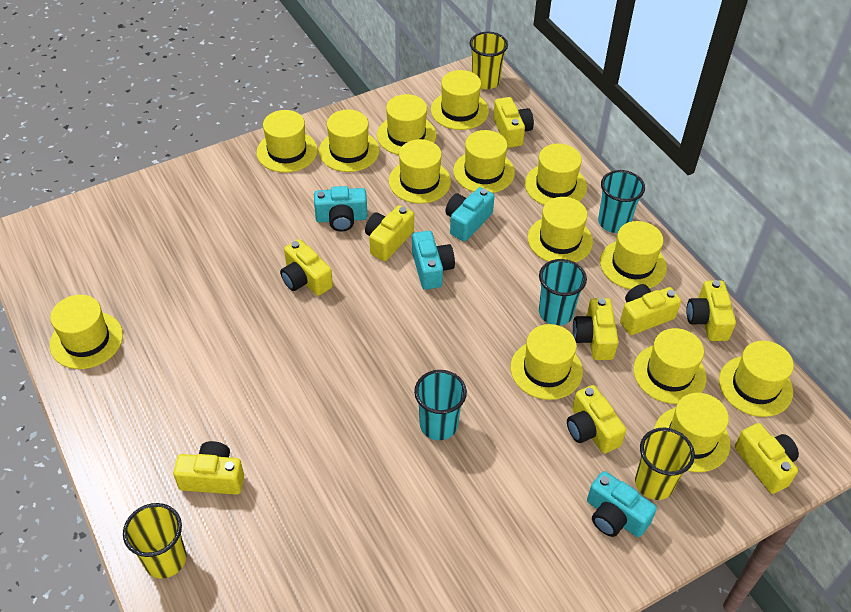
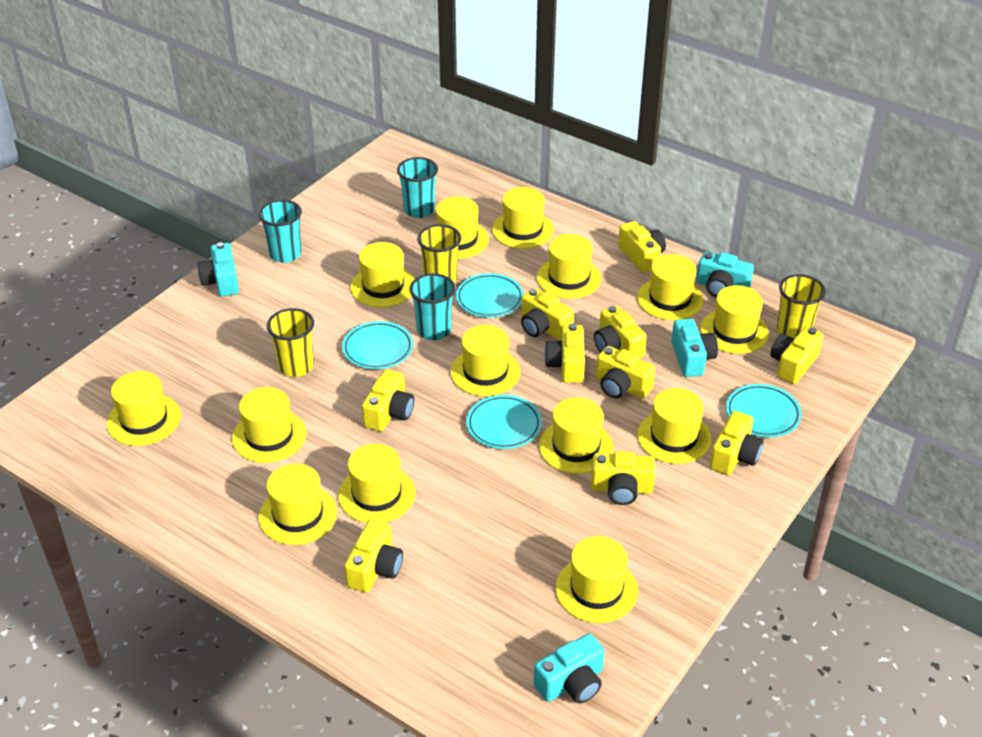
turquoise plate: none = 0 -> [342,321,413,369] [456,273,524,318] [466,395,542,449] [726,384,802,437] = 4
yellow camera: [173,441,244,495] [280,239,333,296] [365,205,414,261] [493,97,534,148] [567,385,626,453] [573,298,619,360] [620,284,681,335] [686,280,736,341] [735,423,799,494] = 9 -> [344,519,403,592] [362,369,414,431] [521,288,574,340] [544,324,585,383] [591,451,655,505] [594,305,647,359] [596,346,655,399] [618,221,666,273] [710,411,764,475] [770,326,823,384] = 10

